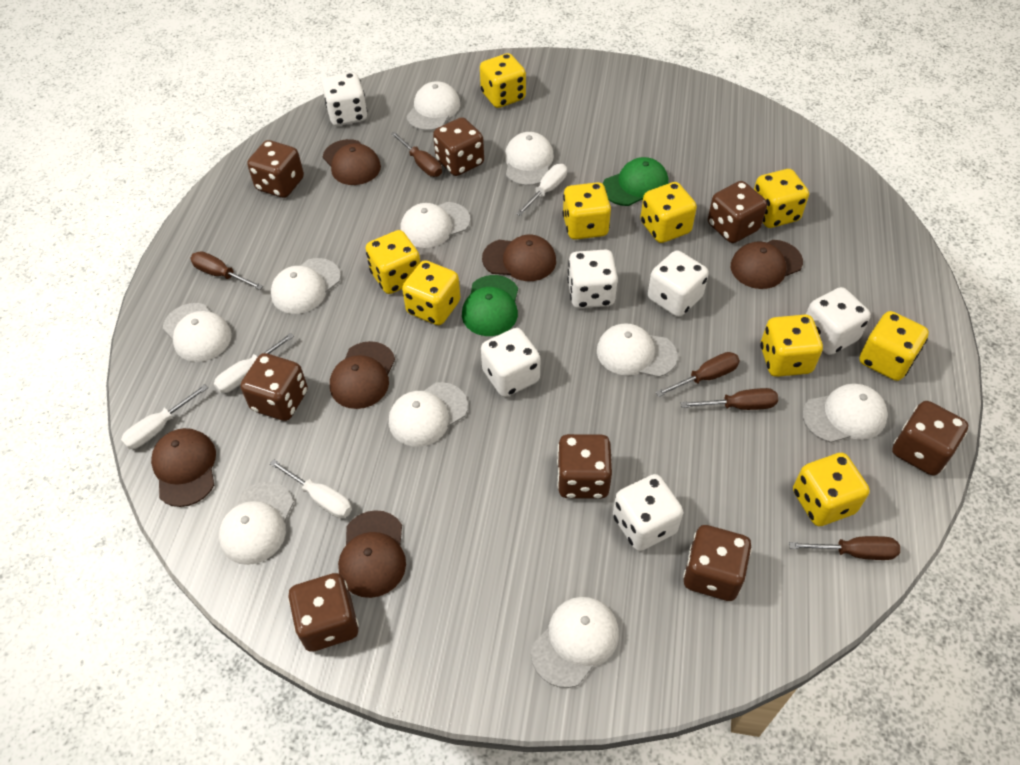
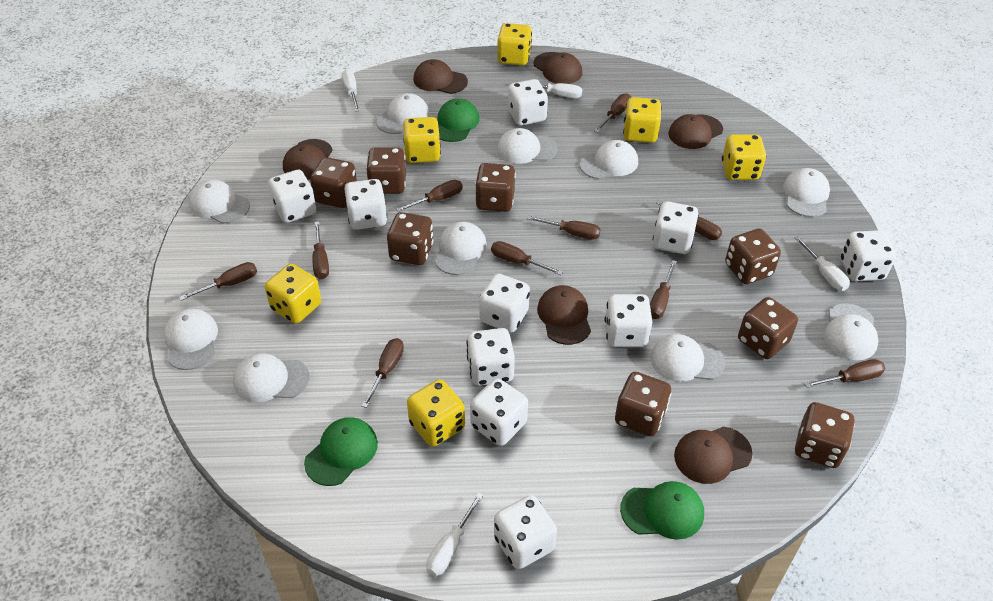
brown screwdriver: [190,251,263,290] [391,132,442,177] [656,352,740,397] [681,388,778,410] [789,536,900,560] = 5 -> [179,262,257,301] [313,221,329,279] [362,338,404,408] [396,180,463,212] [491,241,563,275] [526,216,601,240] [594,93,631,132] [650,260,677,319] [656,200,722,240] [804,359,886,388] = 10
green cap: [462,275,518,336] [603,157,668,206] = 2 -> [304,417,378,486] [437,99,479,142] [620,481,704,540] = 3
white dice: [322,72,368,126] [481,328,541,397] [567,249,618,308] [613,474,683,551] [648,250,709,317] [806,287,871,355] = 6 -> [268,170,316,223] [344,179,387,230] [466,328,515,386] [470,378,528,446] [479,274,530,333] [494,495,557,569] [508,79,548,126] [605,294,652,347] [653,201,699,254] [841,230,896,281] = 10
yellow dice: [366,230,420,294] [402,260,460,325] [480,53,526,108] [562,182,611,240] [640,182,697,243] [754,169,809,228] [760,315,823,377] [793,453,870,526] [859,311,929,381] = 9 -> [265,264,321,324] [403,117,441,163] [407,379,465,447] [497,23,532,65] [623,97,662,143] [722,134,766,180] = 6

